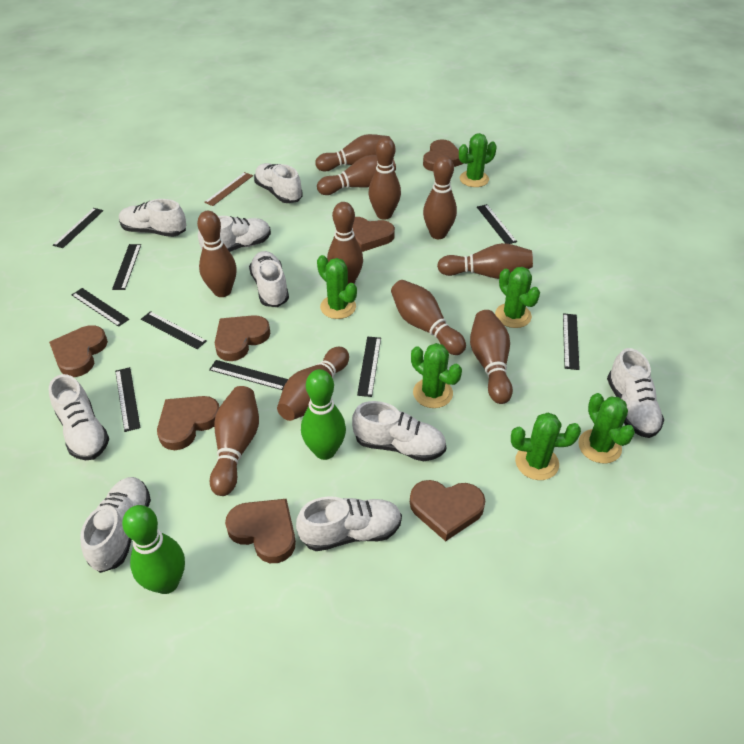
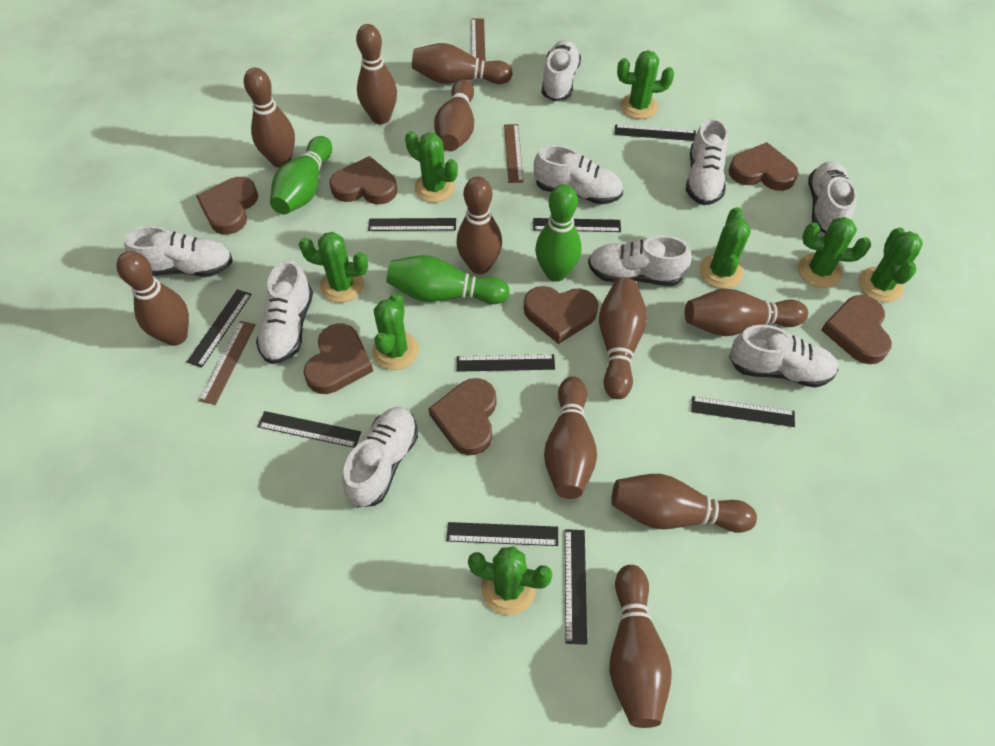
brown ruler: [204,172,253,206] = 1 -> [199,321,256,405] [471,18,486,62] [504,124,524,183] = 3
green bowling pin: [122,505,185,594] [301,369,346,460] = 2 -> [270,136,332,214] [386,255,510,304] [535,184,581,282] = 3
green cactus: [317,255,357,319] [411,343,462,408] [459,133,497,187] [495,267,540,328] [511,412,581,480] [578,393,635,464] = 6 -> [299,232,368,303] [372,293,419,370] [405,131,458,202] [468,546,552,615] [617,50,674,119] [699,207,751,289] [798,217,871,288] [858,228,923,302] = 8

